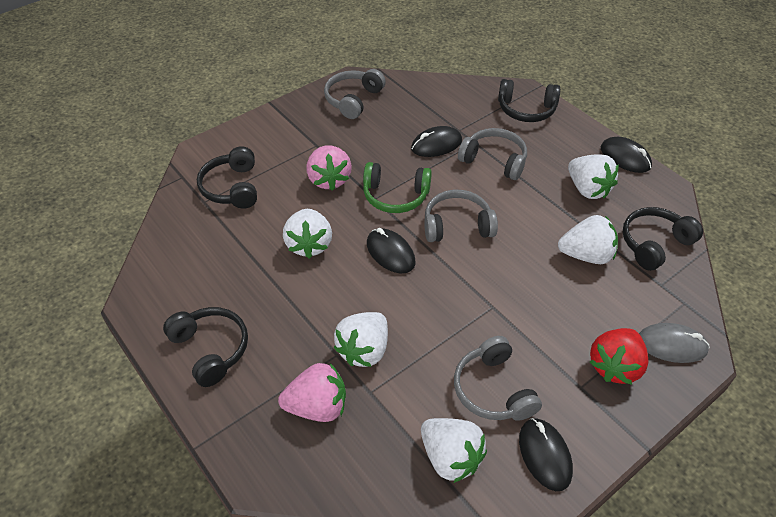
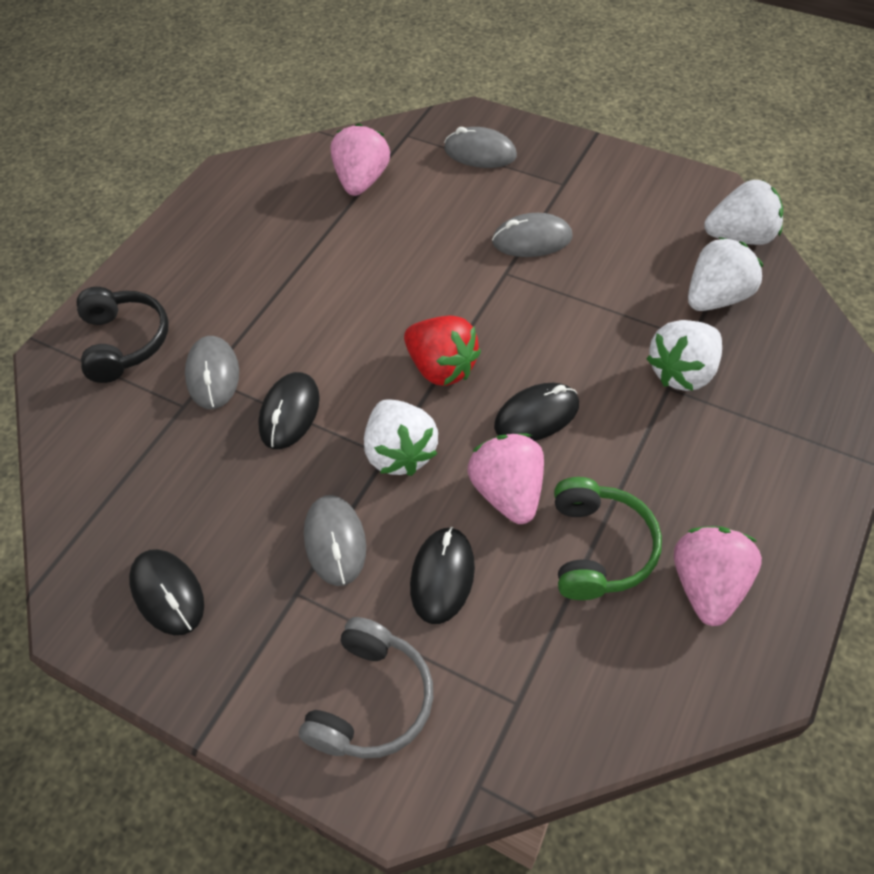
black headphones: [163,307,248,387] [197,147,257,209] [498,79,560,122] [622,207,703,271] = 4 -> [77,287,169,383] = 1
grey headphones: [324,69,386,119] [424,190,498,242] [454,336,542,421] [458,128,527,180] = 4 -> [299,617,433,759] = 1
grey mouse: [639,323,710,363] = 1 -> [185,336,239,409] [304,495,366,586] [444,127,517,168] [492,213,572,257] = 4
pink strawberry: [278,363,346,422] [306,145,352,191] = 2 -> [331,124,390,196] [468,433,544,524] [674,526,762,626] = 3
white strawberry: [283,209,332,259] [334,312,388,367] [421,418,487,483] [558,215,618,264] [568,154,619,199] = 5 -> [364,399,438,476] [646,320,722,391] [688,237,763,311] [704,180,783,245] = 4

